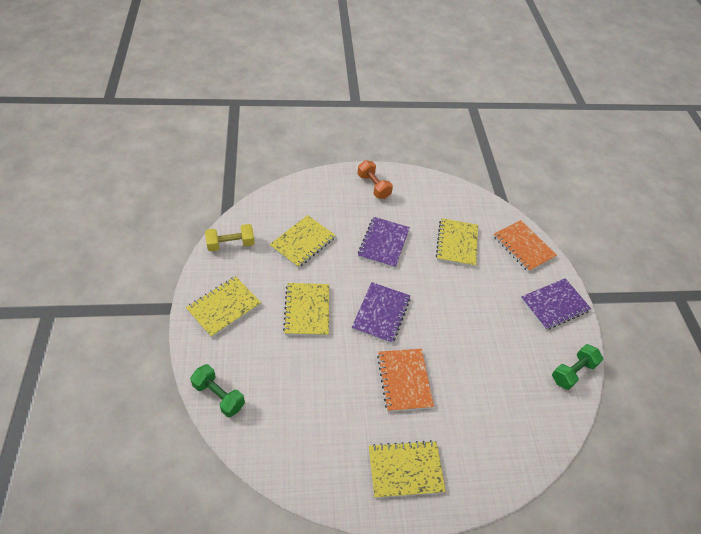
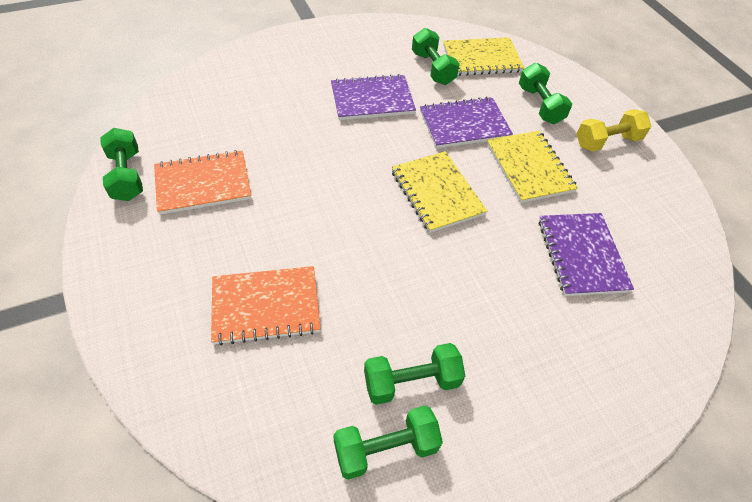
green dumbbell: [190,364,245,417] [552,344,603,390] = 2 -> [100,128,143,201] [333,405,443,480] [364,343,465,405] [412,28,460,85] [519,63,572,124] = 5
orange dumbbell: [357,160,393,199] = 1 -> none = 0
yellow notebook: [186,276,261,338] [270,215,336,268] [283,283,329,336] [369,440,446,498] [436,218,478,267] = 5 -> [392,151,487,233] [443,37,524,76] [487,131,578,203] = 3

